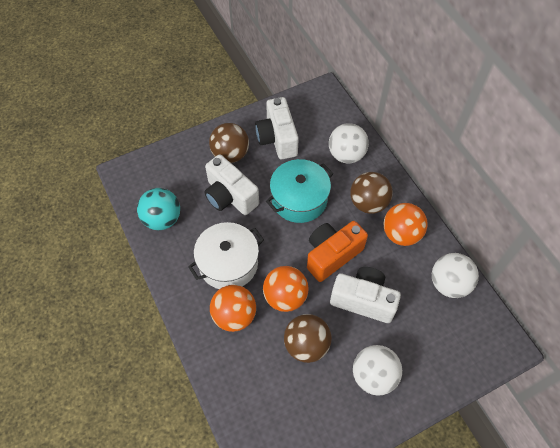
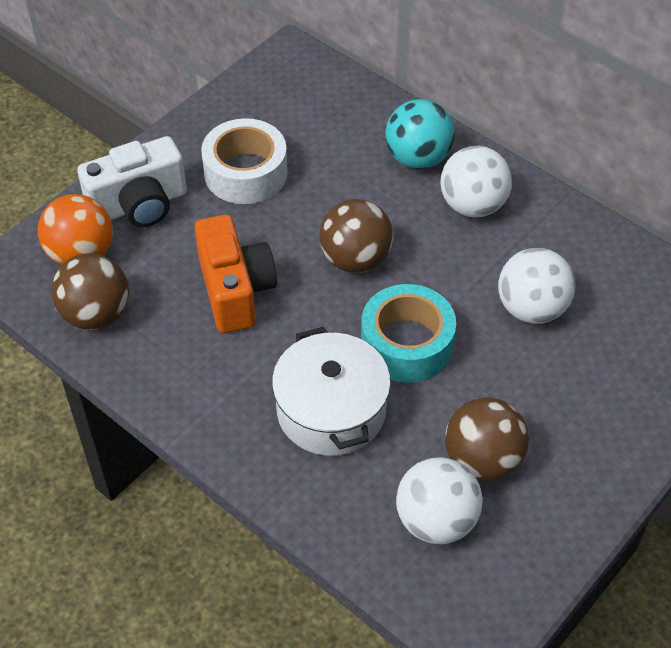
orange ball: [210,285,256,332] [263,266,308,312] [384,203,428,246] = 3 -> [38,194,113,265] = 1
turquoise pot: [266,159,334,223] = 1 -> none = 0
turquoise tape: none = 0 -> [361,284,456,383] = 1
white camera: [204,154,259,215] [255,97,299,159] [330,267,401,323] = 3 -> [77,136,187,227] = 1
white tape: none = 0 -> [201,118,288,204] = 1

